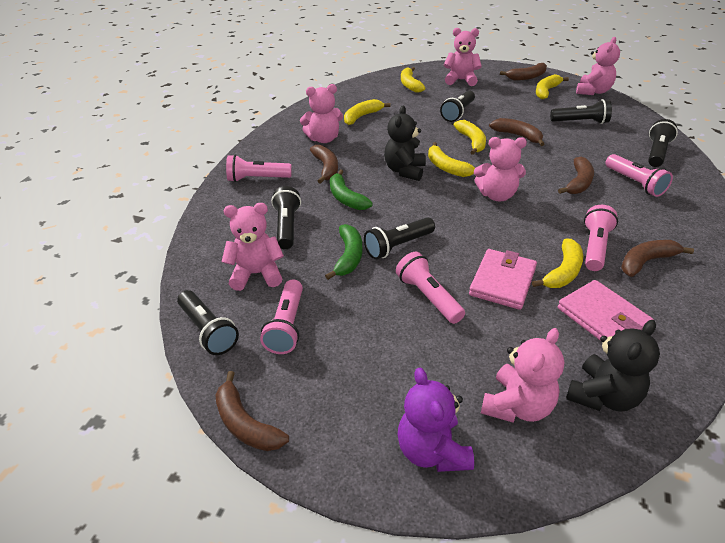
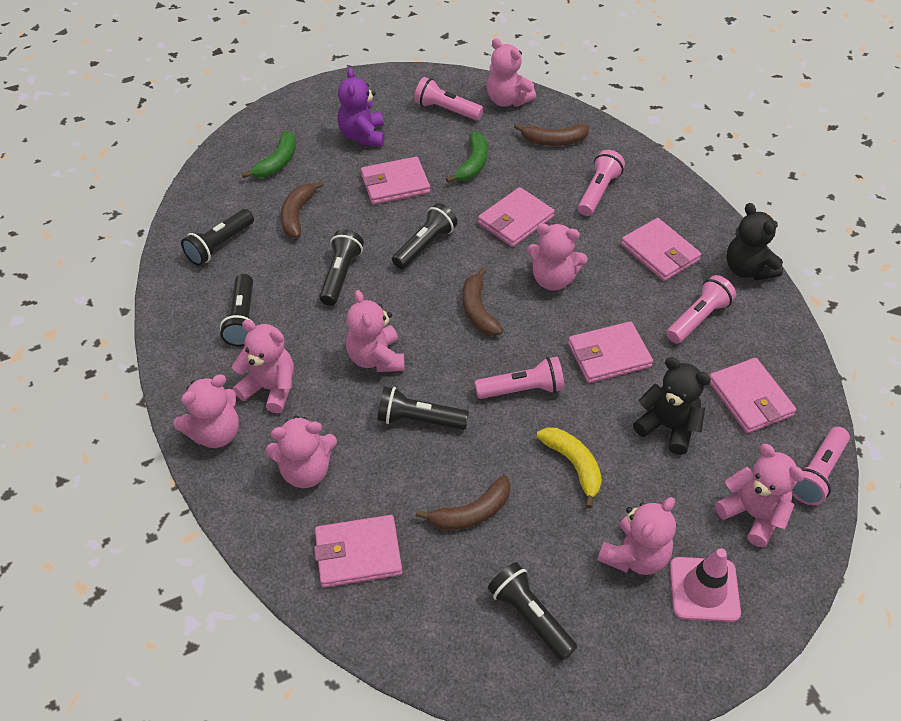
brown banana: [215,371,289,451] [310,145,338,184] [489,118,544,146] [500,63,547,80] [558,157,594,194] [621,240,694,277] = 6 -> [281,181,324,238] [416,475,511,531] [462,267,503,336] [514,123,589,146] = 4
pink teddy bear: [221,203,284,291] [300,84,343,143] [444,28,482,86] [474,137,527,201] [481,328,564,423] [576,37,620,95] = 6 -> [173,374,239,448] [232,320,294,413] [265,416,337,488] [346,290,404,372] [487,38,536,107] [527,223,588,291] [597,497,676,575] [715,444,805,547] = 8
pink traffic cone: none = 0 -> [670,548,741,622] = 1
pink wallet: [469,249,537,310] [558,280,654,341] = 2 -> [314,515,402,588] [361,157,430,205] [478,187,555,247] [568,321,653,383] [621,218,701,281] [710,358,797,433] = 6
yellow banana: [344,99,391,125] [401,67,425,93] [428,142,475,177] [454,120,486,155] [532,239,583,288] [536,74,569,99] = 6 -> [536,428,602,508] = 1

